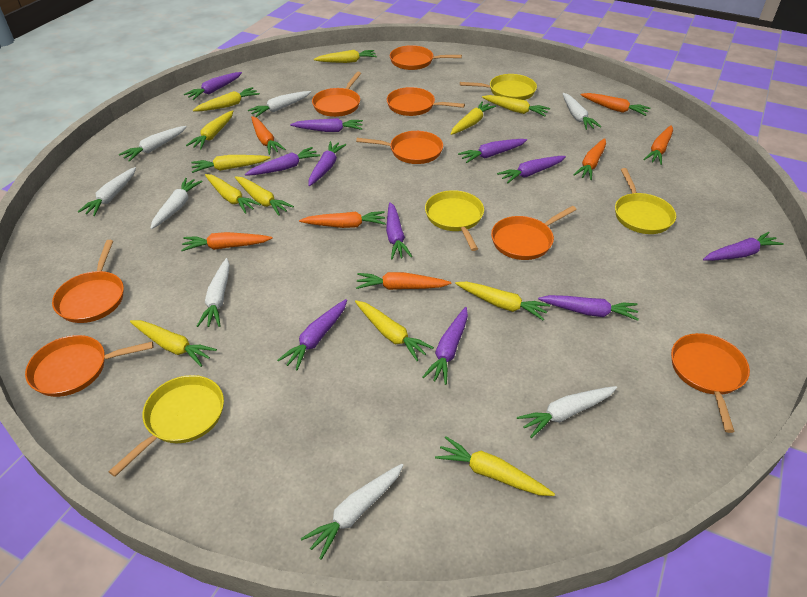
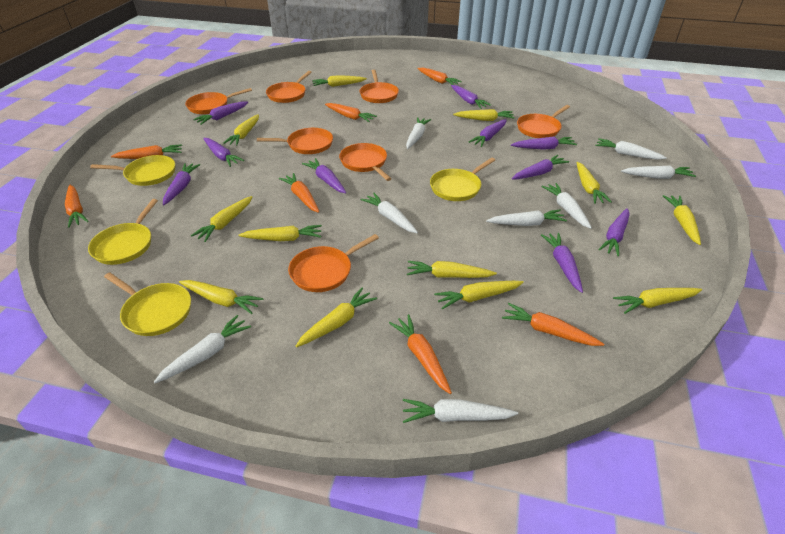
orange pan: [25,335,153,397] [52,240,124,323] [312,72,361,117] [356,131,443,164] [387,87,465,116] [390,45,462,70] [491,206,577,260] [671,333,750,433] = 8 -> [185,88,252,114] [257,128,333,154] [266,71,312,103] [288,234,379,292] [339,143,391,181] [359,70,399,103] [517,105,570,138] = 7
purple carrot: [184,72,242,100] [245,147,320,176] [277,299,347,370] [290,118,363,132] [308,141,346,186] [386,202,412,259] [422,307,468,385] [458,139,527,163] [497,156,566,184] [538,295,639,321] [703,232,784,261] = 11 -> [163,163,200,205] [193,101,248,125] [203,138,244,167] [302,158,346,193] [451,85,491,109] [469,119,507,147] [511,136,577,150] [512,155,569,180] [541,233,583,293] [598,208,630,257] = 10

